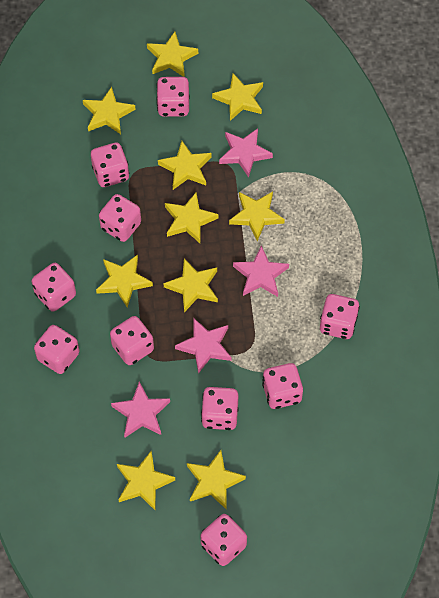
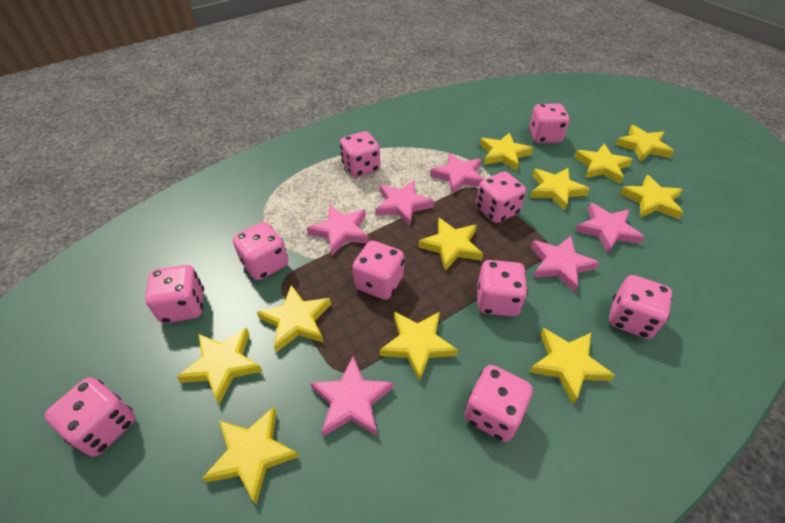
pink star: [111,382,170,438] [175,319,231,374] [219,129,273,177] [233,245,289,297] = 4 -> [307,205,369,255] [311,356,393,436] [375,180,434,226] [430,153,484,194] [531,236,600,292] [575,203,644,253] = 6
yellow star: [83,87,136,134] [96,255,153,308] [117,451,175,510] [147,32,198,77] [158,141,211,190] [163,259,218,312] [165,193,218,243] [187,450,246,510] [212,73,263,121] [229,192,285,241] = 10 -> [177,328,263,404] [202,407,299,504] [257,285,331,352] [379,312,458,382] [418,218,483,271] [480,132,533,171] [529,328,615,404] [530,168,590,211] [574,144,633,184] [615,125,674,162] [620,175,683,219] = 11

